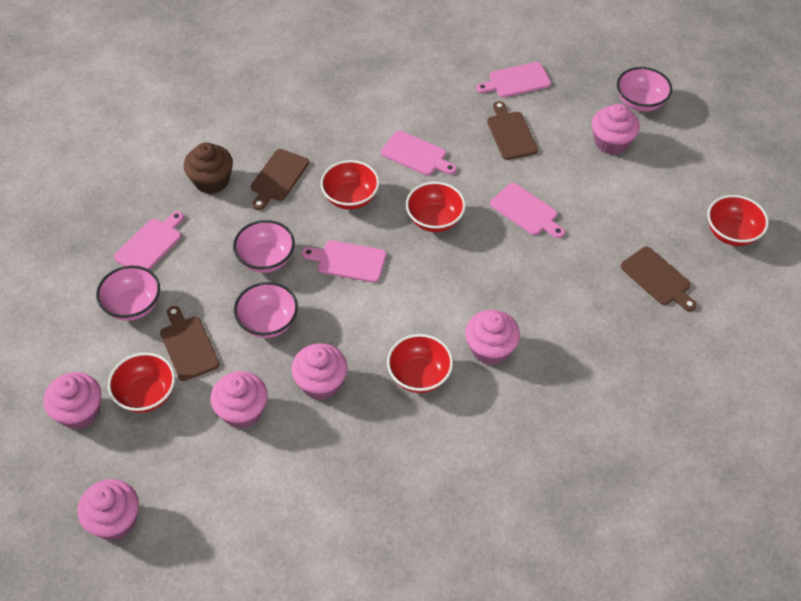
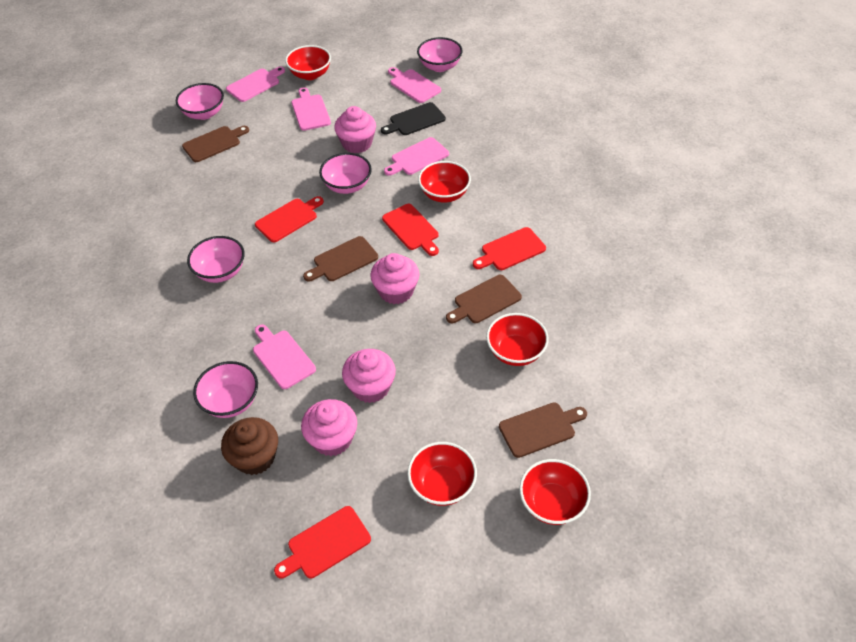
black cutting board: none = 0 -> [381,102,446,135] = 1
pink bowl: [96,266,160,321] [233,220,295,273] [234,282,298,338] [617,67,672,112] = 4 -> [176,83,224,120] [187,236,245,283] [193,361,258,418] [319,153,372,194] [417,37,463,72] = 5
pink cupcake: [44,372,101,430] [77,479,139,540] [210,371,268,429] [291,343,347,400] [465,310,520,365] [592,104,640,155] = 6 -> [301,399,357,456] [334,106,376,153] [342,349,396,403] [370,253,420,304] = 4
red cutting board: none = 0 -> [255,196,324,242] [274,506,371,579] [382,204,439,256] [473,227,546,270] = 4

